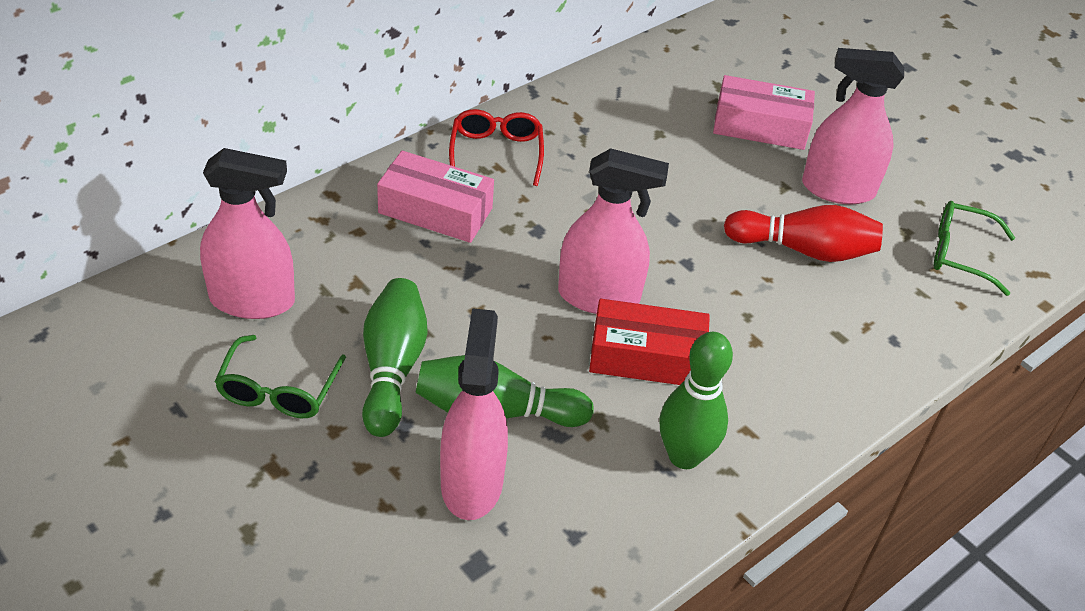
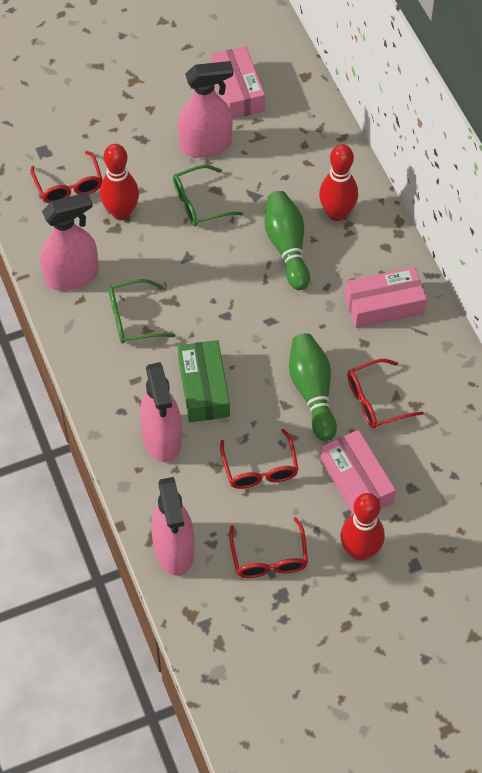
green bowling pin: [362,278,427,437] [415,355,594,427] [660,332,733,469] = 3 -> [264,191,310,290] [289,333,337,441] = 2
green box: none = 0 -> [178,340,230,423] = 1
pink box: [377,151,494,243] [713,75,815,150] = 2 -> [211,46,265,119] [321,430,396,514] [345,267,426,328] = 3
red bowling pin: [724,205,883,262] = 1 -> [100,144,139,220] [319,144,358,221] [340,493,385,561] = 3
red box: [589,299,710,385] = 1 -> none = 0
red glasses: [449,109,544,186] = 1 -> [31,151,103,203] [220,429,299,489] [229,517,308,578] [347,359,424,428] = 4

